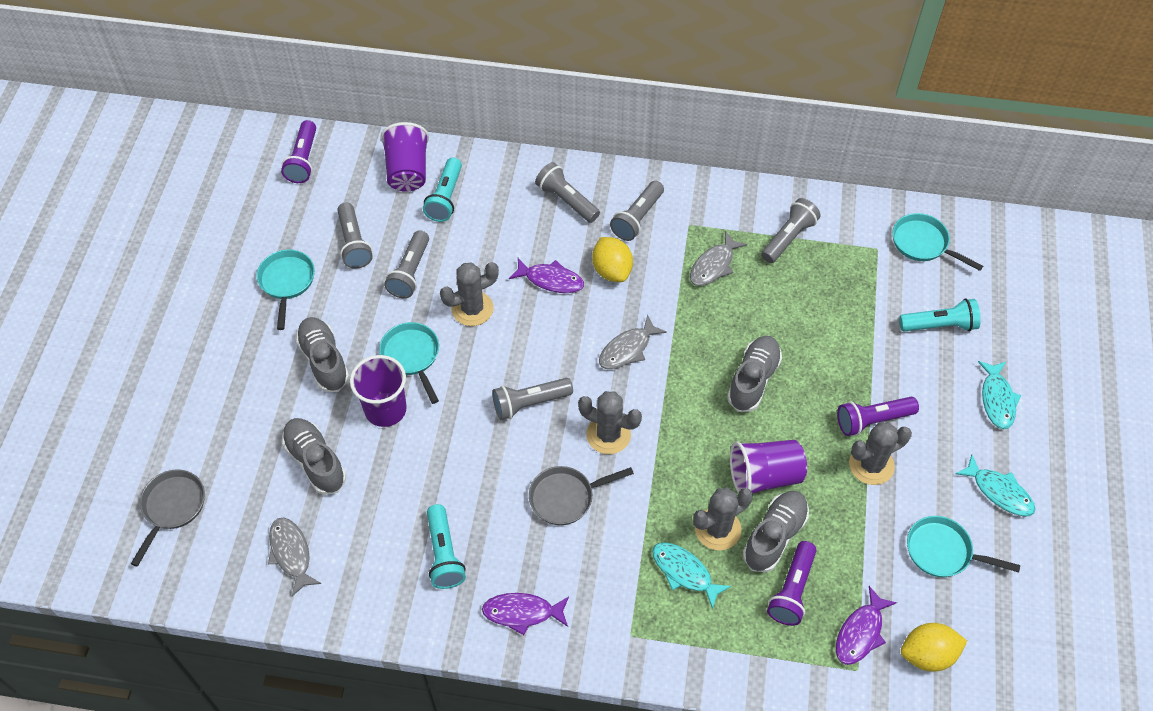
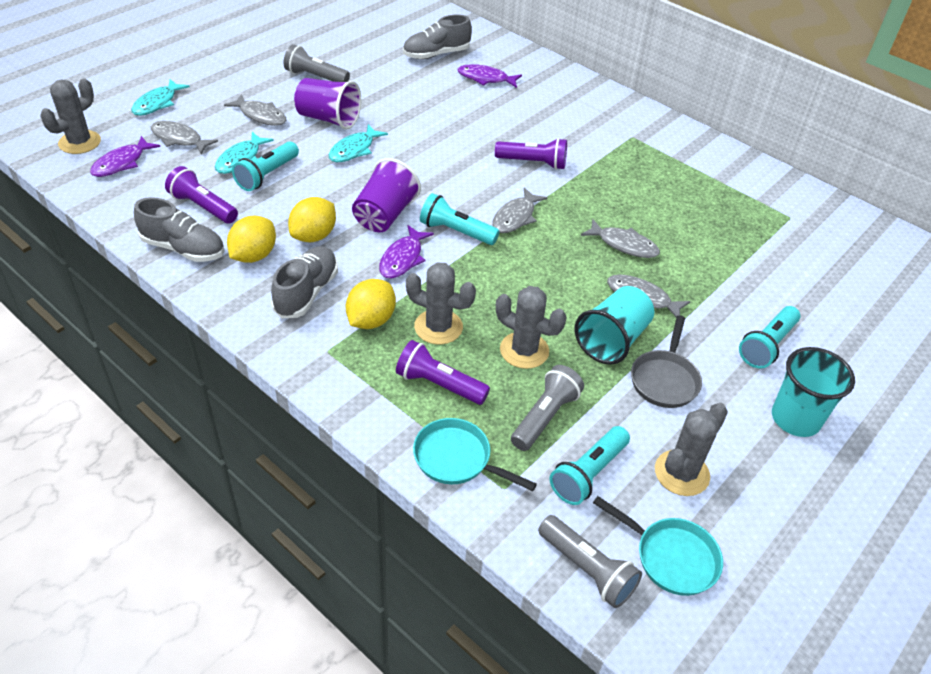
grey fish: [268,517,321,596] [599,315,667,369] [690,231,747,286] = 3 -> [151,121,218,154] [224,94,286,126] [492,188,547,233] [581,219,660,258] [607,274,691,318] = 5
grey flashlight: [337,202,373,269] [384,230,429,298] [492,378,573,420] [535,162,600,223] [610,181,664,241] [761,198,821,263] = 6 -> [284,44,350,82] [511,365,584,451] [538,515,642,608] = 3
grey pan: [131,469,205,567] [529,466,634,525] = 2 -> [631,315,702,408] = 1
grey shoe: [282,418,346,495] [295,317,349,392] [727,336,782,412] [743,491,809,572] = 4 -> [134,197,225,262] [271,246,338,318] [403,15,472,59] = 3
purple cup: [350,355,407,427] [380,122,429,192] [730,440,807,493] = 3 -> [294,78,361,130] [352,158,421,232] = 2
turquoise cup: none = 0 -> [575,286,654,365] [772,347,855,437] = 2
turquoise flashlight: [423,157,462,222] [427,504,466,589] [899,299,981,332] = 3 -> [232,141,299,191] [420,193,500,245] [550,426,630,505] [739,306,800,369] = 4
turquoise pan: [257,250,315,330] [379,322,439,404] [892,213,983,271] [907,516,1020,577] = 4 -> [413,418,537,491] [593,496,723,596] = 2
yellow lemon: [592,237,633,282] [901,623,967,672] = 2 -> [227,216,276,263] [288,197,336,242] [346,279,396,329] = 3

